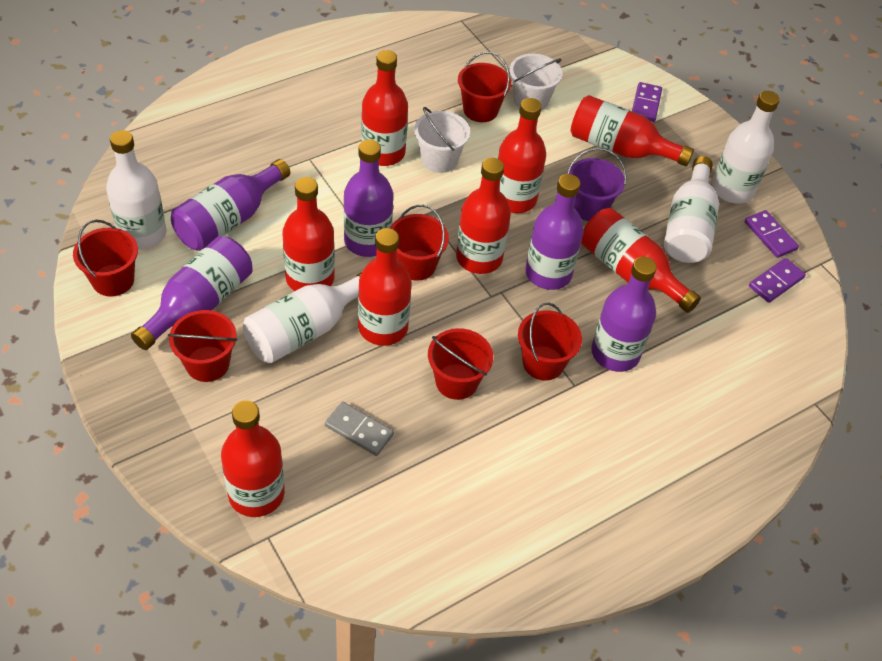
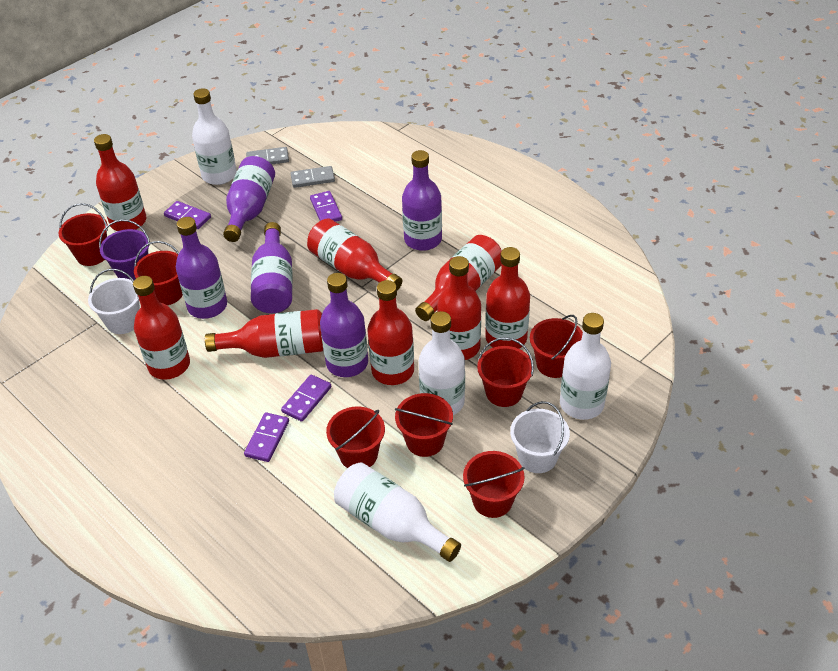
grey domino: [325,402,394,456] = 1 -> [246,147,289,165] [290,166,335,188] = 2
purple domino: [632,82,662,122] [745,210,799,258] [749,258,806,303] = 3 -> [164,201,211,229] [244,412,289,462] [281,375,331,422] [310,191,342,222] = 4
red bucket: [73,220,138,297] [168,310,237,382] [390,205,449,281] [428,328,493,400] [458,52,511,122] [518,303,582,380] = 6 -> [59,203,108,266] [134,241,183,305] [326,407,385,468] [395,393,453,457] [463,451,525,518] [477,337,534,407] [530,315,583,378] = 7

